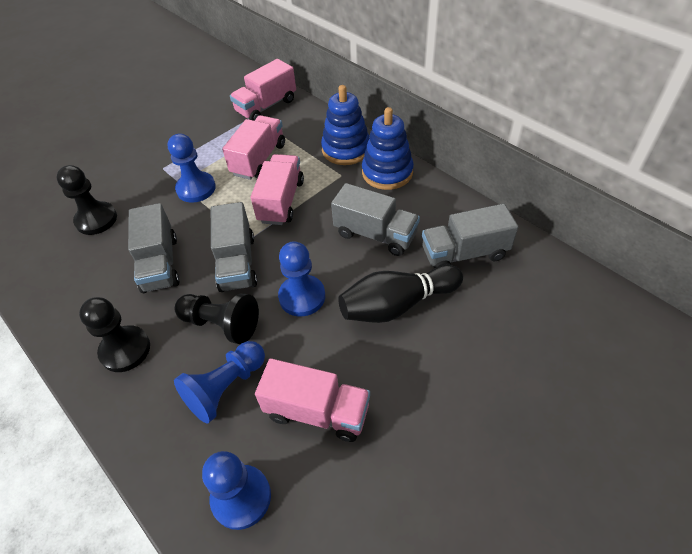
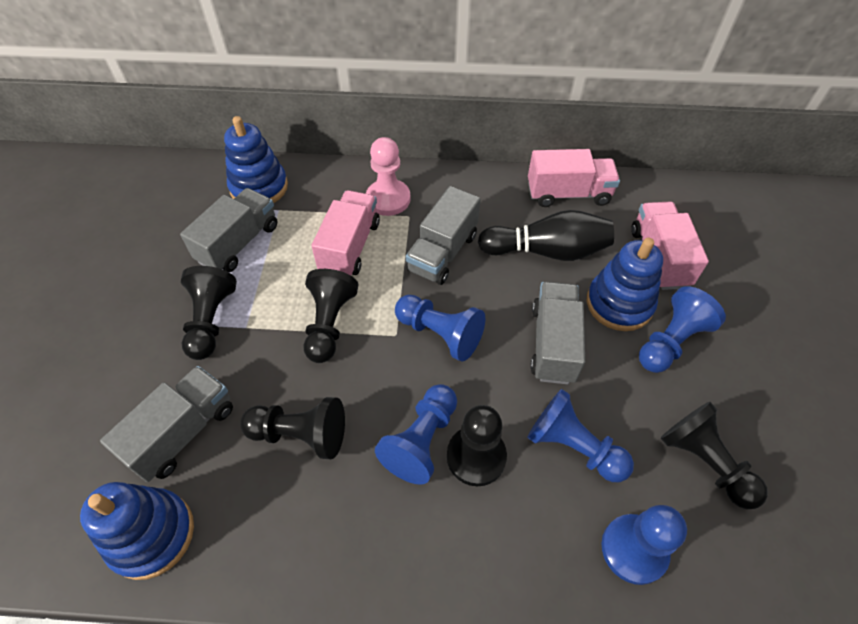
black pawn: [57,165,117,235] [79,297,150,372] [175,293,259,344] = 3 -> [181,266,237,360] [240,397,345,459] [303,269,358,363] [447,405,507,486] [661,402,768,509] = 5
blue pawn: [168,133,216,202] [174,341,265,423] [202,451,271,530] [278,241,325,317] = 4 -> [375,384,457,485] [395,295,485,362] [527,389,634,482] [602,505,687,585] [639,286,726,373] = 5
blue stacking toy: [321,85,369,165] [362,107,414,190] = 2 -> [80,482,194,580] [224,116,288,203] [587,237,663,331] = 3
pink pawn: none = 0 -> [366,137,411,216] = 1
pink truck: [222,115,285,180] [230,59,296,121] [251,154,304,225] [255,358,370,442] = 4 -> [312,190,380,275] [528,149,620,207] [631,201,709,290] = 3

